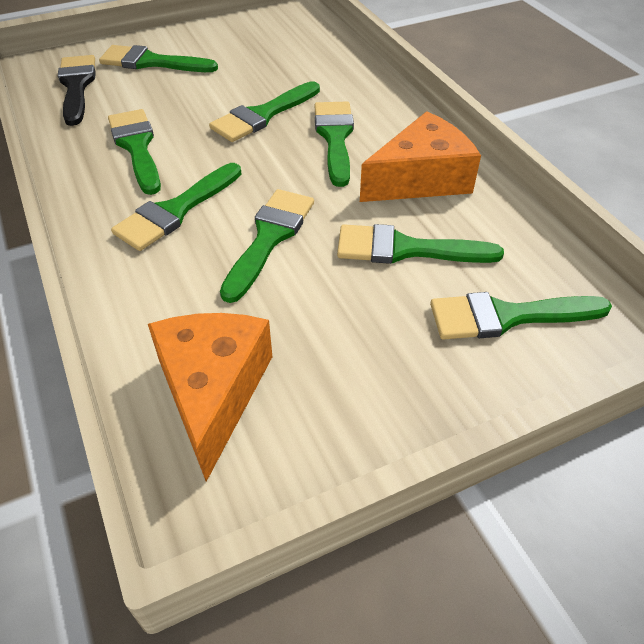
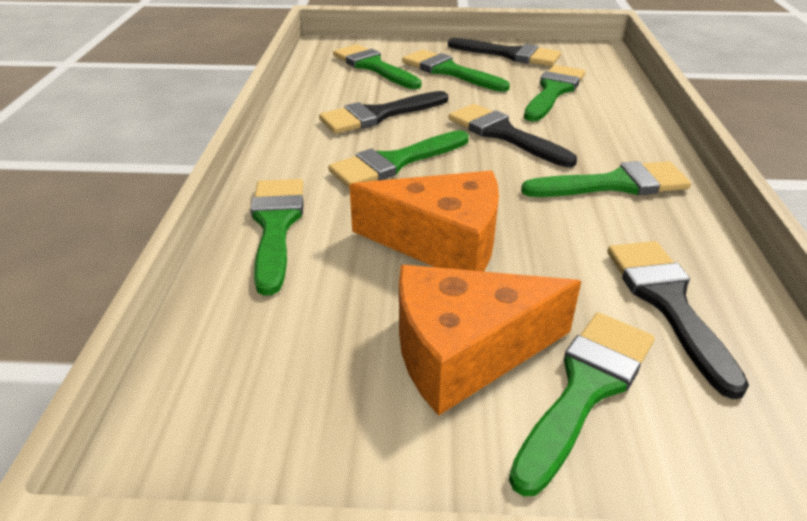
black brush: [58,55,96,126] = 1 -> [319,91,448,134] [448,38,561,66] [449,104,577,167] [607,241,749,399] = 4
green brush: [99,45,218,72] [108,109,161,195] [111,163,241,251] [209,81,320,142] [220,189,314,303] [314,101,354,187] [337,224,504,264] [430,292,612,340] = 8 -> [250,179,304,296] [328,130,469,188] [333,44,422,89] [402,49,510,92] [509,312,655,496] [521,161,691,197] [524,65,585,122] = 7

